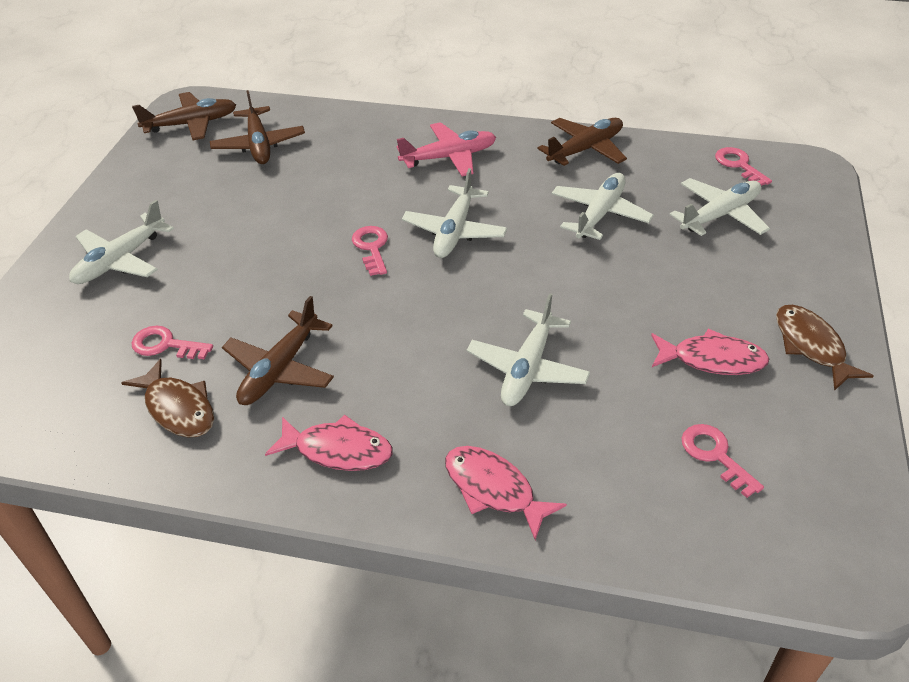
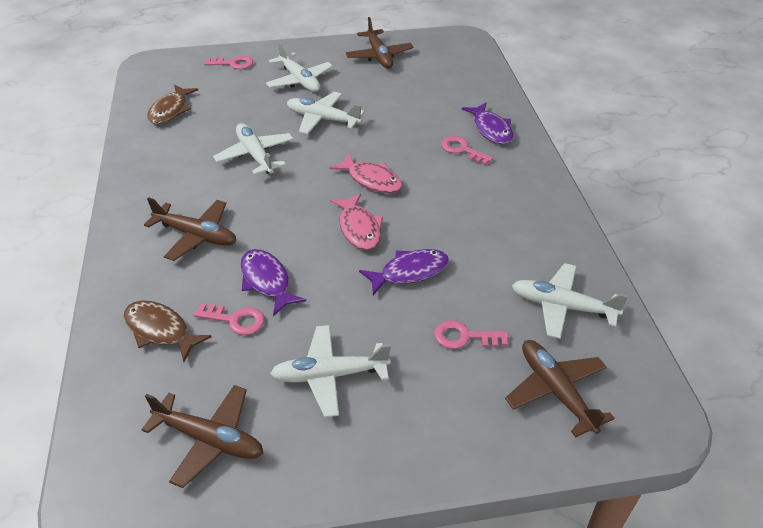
pink fish: [265,415,393,471] [445,446,567,540] [651,329,769,375] = 3 -> [329,154,403,193] [330,193,383,250] = 2
pink plane: [396,122,496,176] = 1 -> none = 0
purple fish: none = 0 -> [240,249,306,316] [359,249,449,295] [462,103,513,144] = 3

